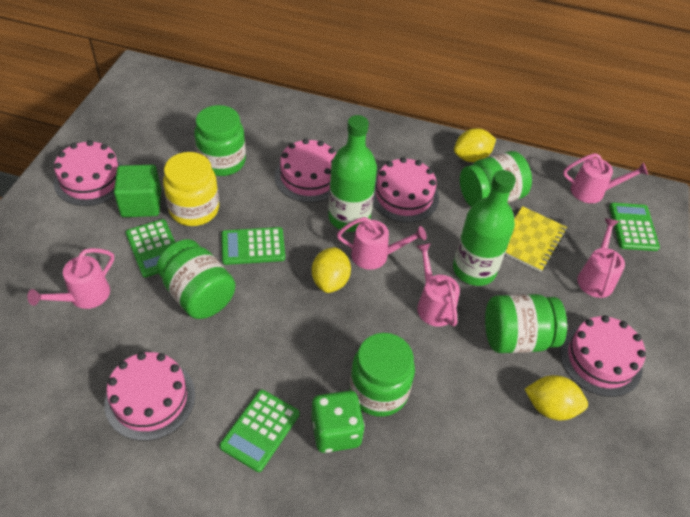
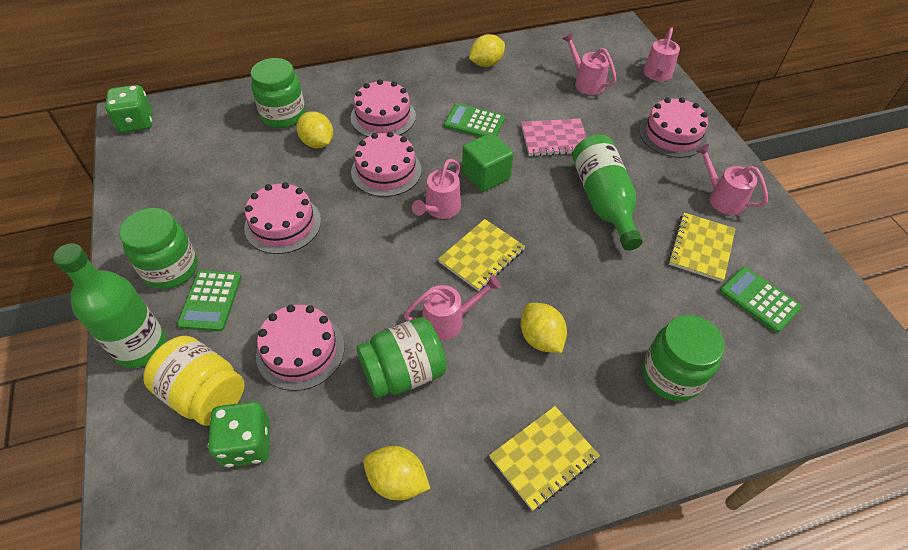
green calculator: [126,219,175,277] [219,390,300,472] [221,227,285,265] [609,203,660,251] = 4 -> [177,270,242,331] [444,103,505,137] [720,267,802,333] = 3
green dice: [311,390,365,453] = 1 -> [105,85,153,133] [208,402,270,467] = 2
green jar: [156,239,236,319] [194,105,246,176] [350,333,415,417] [460,151,532,207] [485,294,567,353] = 5 -> [119,208,198,289] [251,58,305,128] [357,317,447,398] [642,315,725,402] = 4
pink notebook: none = 0 -> [521,118,587,156] = 1
yellow lemon: [312,247,351,293] [454,128,496,162] [525,375,588,420] = 3 -> [297,111,333,149] [363,446,430,501] [469,34,505,67] [521,303,567,353] = 4
yellow notebook: [505,206,567,272] = 1 -> [438,219,525,291] [489,406,600,511] [668,213,736,282] = 3

